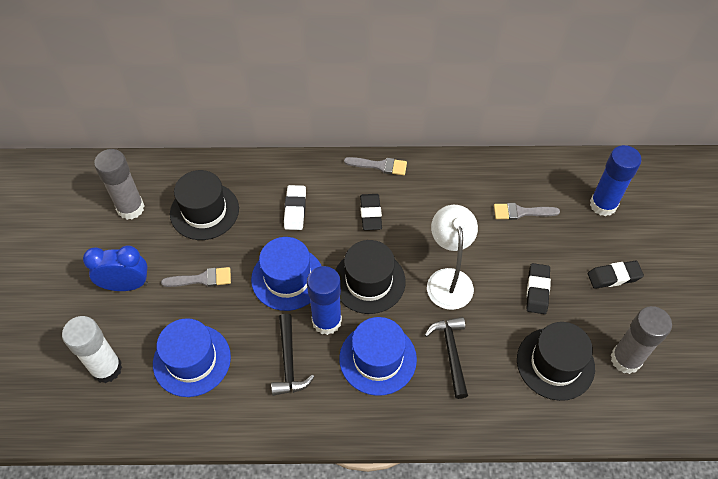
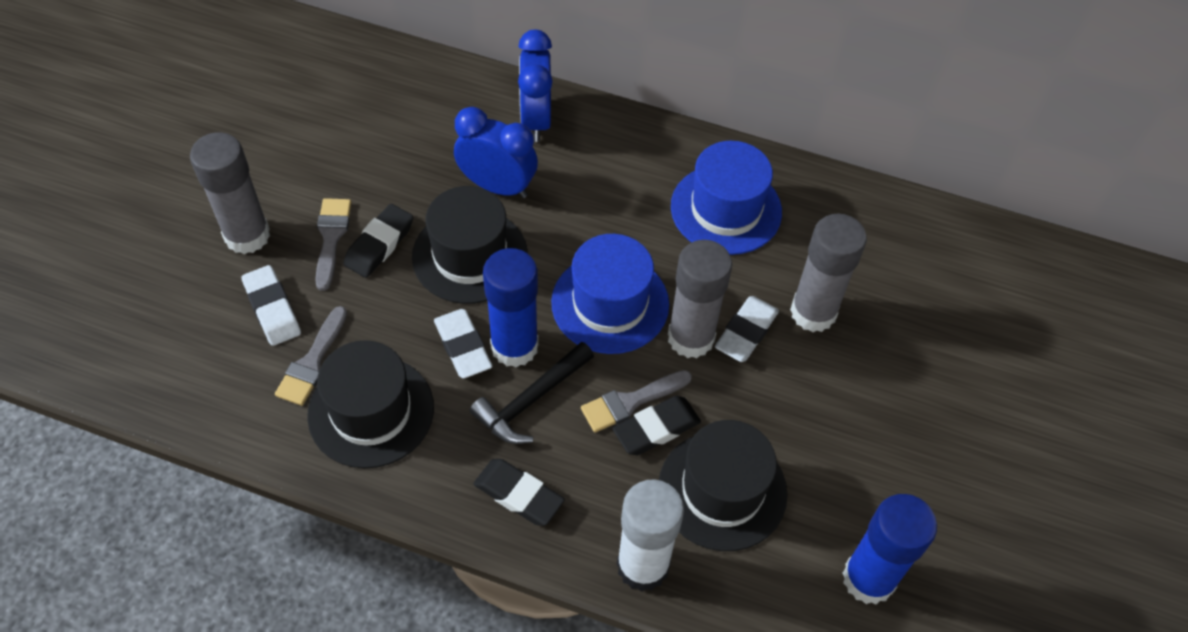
black hammer: [271,314,315,396] [425,317,468,399] = 2 -> [470,342,594,444] = 1
blue clock: [83,245,148,291] = 1 -> [454,107,538,198] [518,30,553,142] = 2
blue hat: [153,318,231,397] [251,237,321,311] [339,317,417,396] = 3 -> [551,234,669,354] [671,141,782,255] = 2
grey glue stick: [94,149,144,220] [611,306,672,374] = 2 -> [190,132,270,254] [668,240,732,358] [790,214,867,332] = 3
white eraser: [284,185,306,230] = 1 -> [241,265,301,346] [434,309,492,379] [715,296,779,362] = 3
white lamp: [427,205,478,310] = 1 -> none = 0

